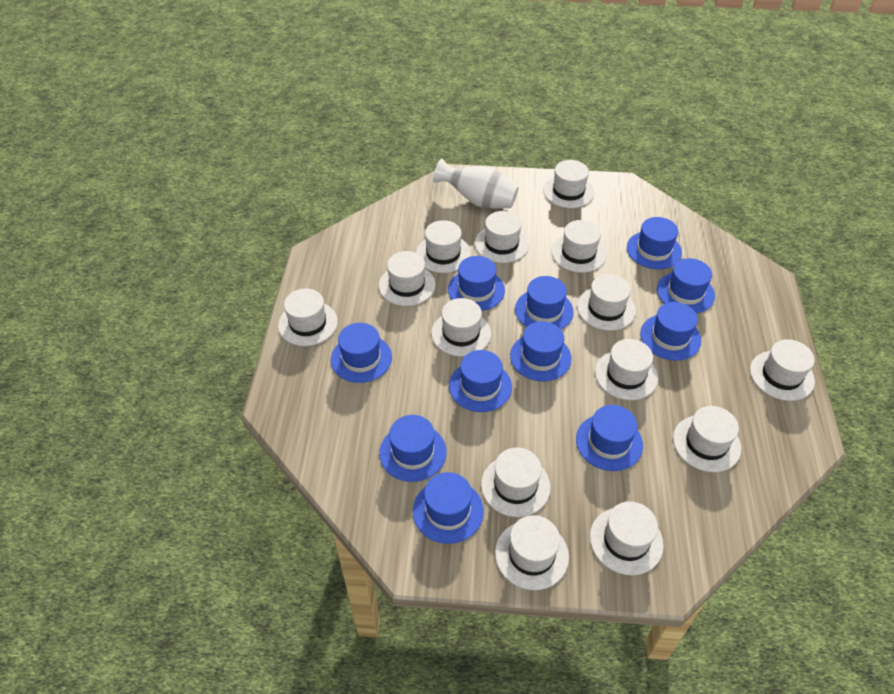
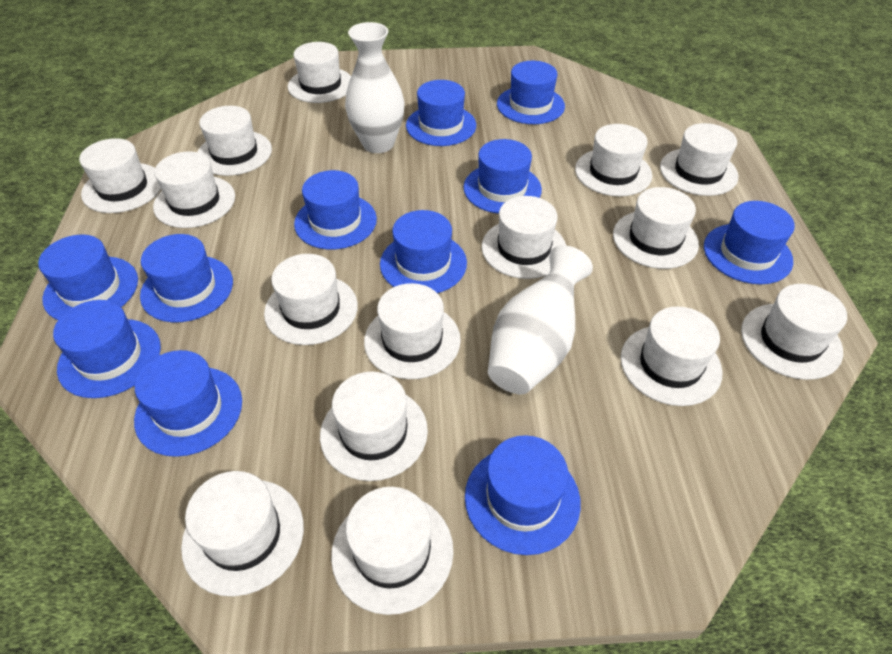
white hat: [278,288,338,346] [379,251,436,306] [416,220,471,273] [431,298,491,357] [475,211,529,263] [481,447,551,517] [495,515,569,590] [543,160,594,208] [551,220,606,273] [577,274,636,331] [590,501,664,575] [595,339,658,400] [673,406,741,472] [750,339,815,401] = 14 -> [79,138,161,213] [153,151,235,228] [181,471,304,596] [198,106,272,176] [264,254,358,345] [288,42,351,103] [320,372,428,481] [331,487,453,615] [364,283,461,379] [482,196,566,279] [575,124,652,196] [613,187,699,269] [621,307,722,406] [660,123,738,196] [741,284,847,380] = 15
white vase: [433,158,519,209] = 1 -> [345,22,405,153] [488,245,593,394] = 2

